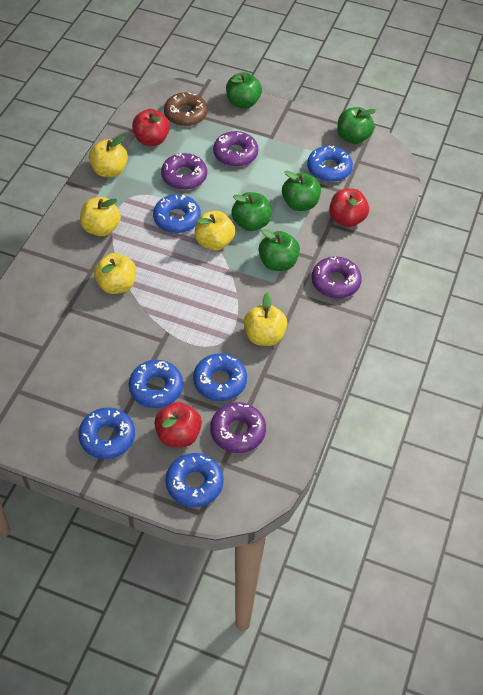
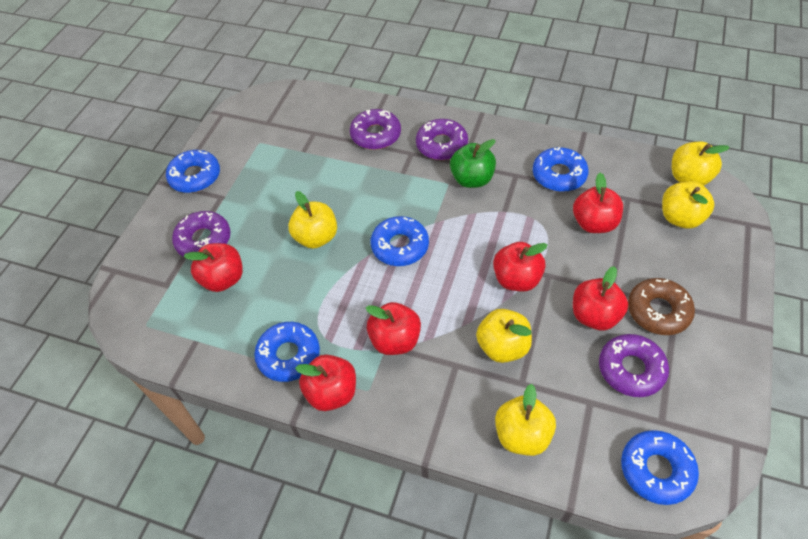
blue donut: [78,407,135,459] [129,360,183,408] [153,194,201,233] [166,453,224,507] [193,353,247,401] [307,146,353,182] = 6 -> [166,150,220,193] [254,322,320,382] [371,216,429,266] [533,147,589,192] [621,430,699,505] = 5
green apple: [226,72,262,109] [231,192,271,231] [259,229,300,271] [282,171,321,211] [337,107,377,144] = 5 -> [450,139,496,188] = 1
red apple: [132,109,170,146] [154,402,202,447] [329,189,369,227] = 3 -> [184,243,243,292] [295,354,356,411] [366,302,421,355] [493,242,548,291] [573,173,623,233] [573,266,628,331] = 6

